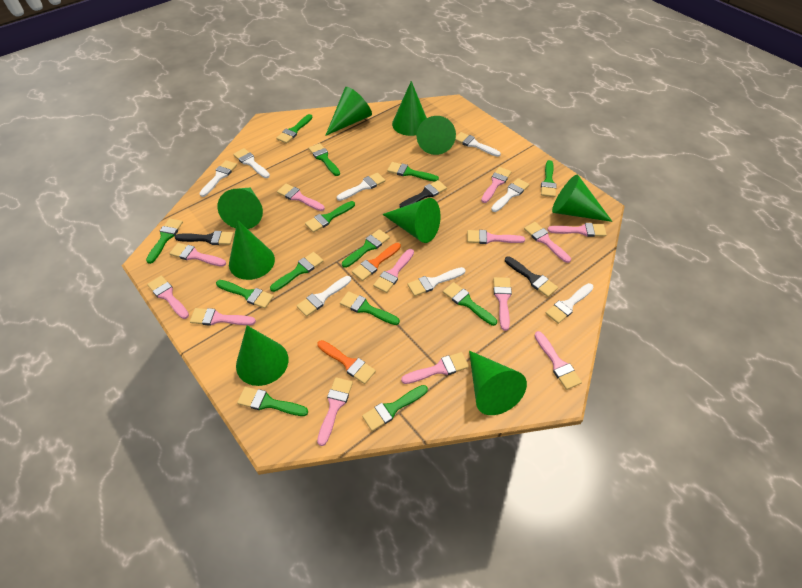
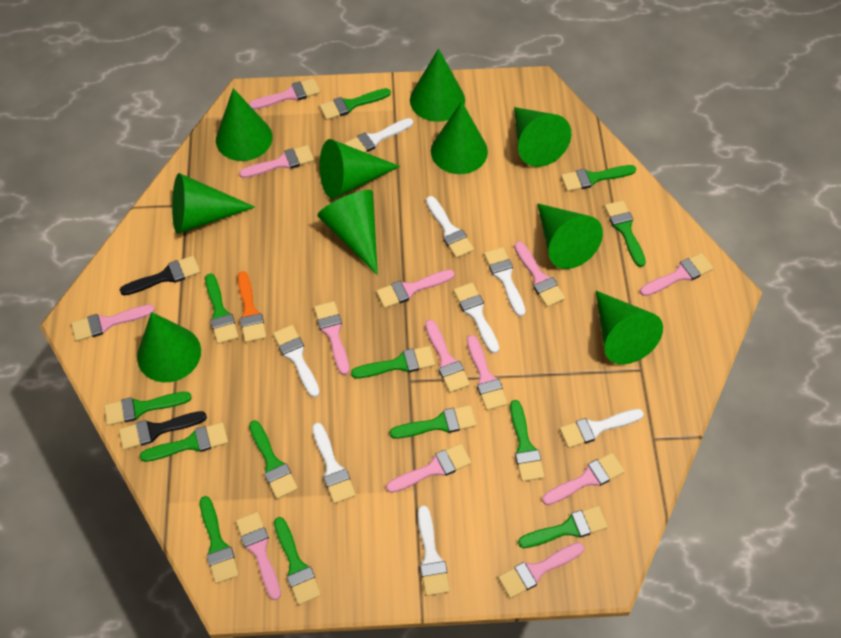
black brush: [175,231,234,245] [399,180,447,208] [505,256,558,297] = 3 -> [119,411,207,450] [120,256,200,296] = 2
green cone: [217,188,263,229] [229,220,275,280] [236,325,288,386] [325,87,372,136] [382,198,440,243] [392,81,427,136] [417,116,456,155] [469,351,527,415] [552,175,613,222] = 9 -> [137,312,201,382] [172,173,255,234] [216,88,272,161] [317,190,378,275] [319,139,400,199] [410,49,465,122] [431,101,488,174] [514,107,571,167] [538,204,603,269] [596,291,663,364] = 10
orange brush: [317,340,376,384] [352,243,401,281] = 2 -> [238,271,267,342] = 1

